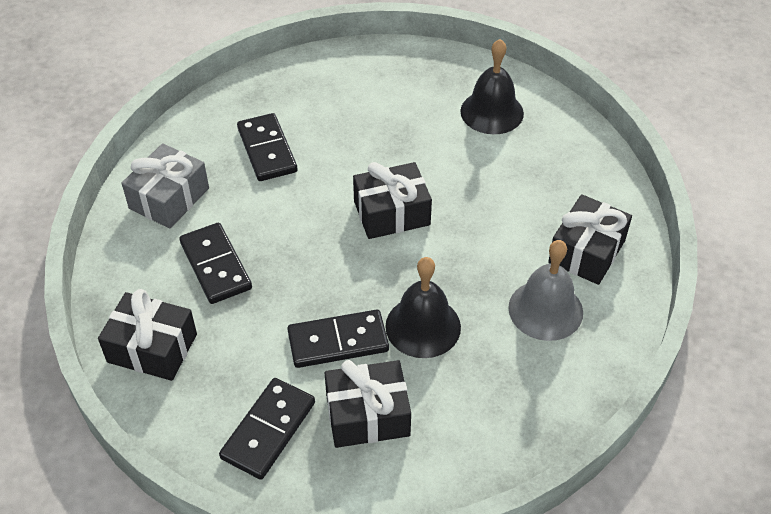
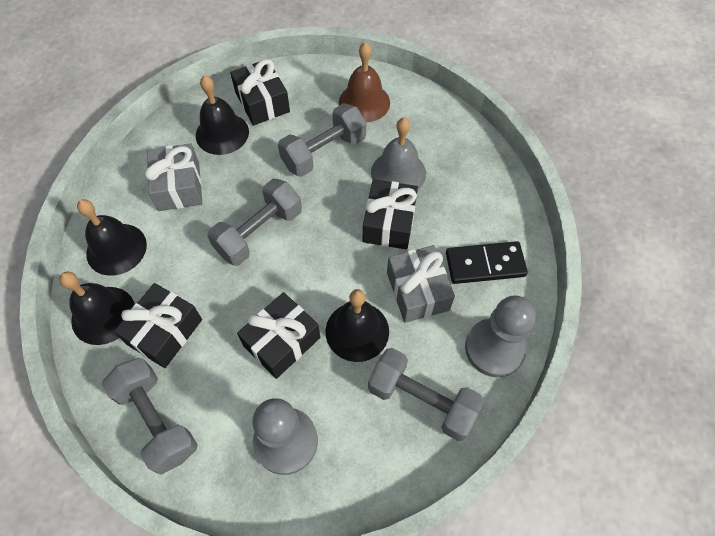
black bell: [385,257,461,358] [460,39,524,134] = 2 -> [59,271,135,345] [77,199,147,276] [196,75,249,155] [326,289,389,362] = 4
black domino: [179,223,252,304] [219,378,315,480] [237,113,297,181] [287,310,389,368] = 4 -> [446,241,528,284] = 1
brown bell: none = 0 -> [339,42,390,122] = 1
grey dumbbell: none = 0 -> [102,358,198,475] [207,179,302,266] [278,103,366,177] [368,348,484,441] = 4
grey gift: [122,143,209,229] = 1 -> [145,143,202,211] [387,245,455,323] = 2
grey pawn: none = 0 -> [252,399,318,475] [465,295,536,377] = 2

